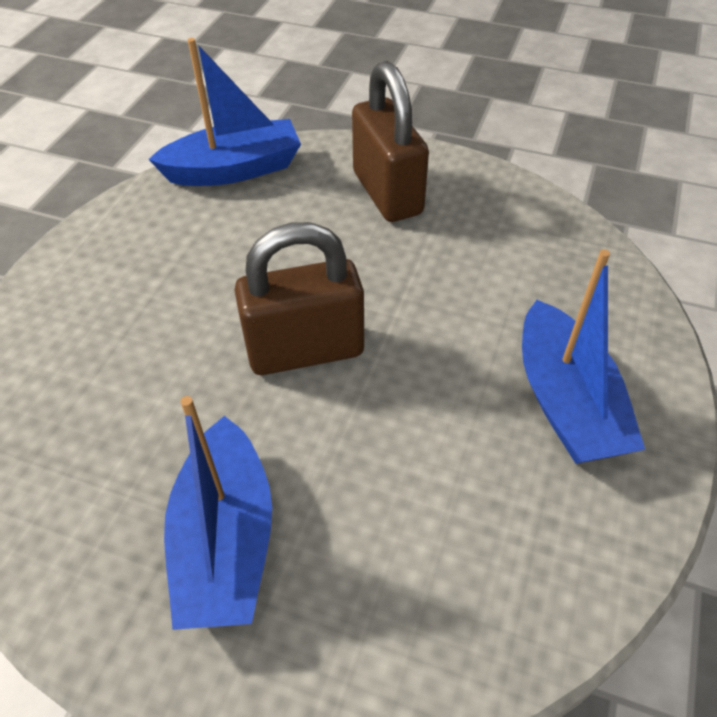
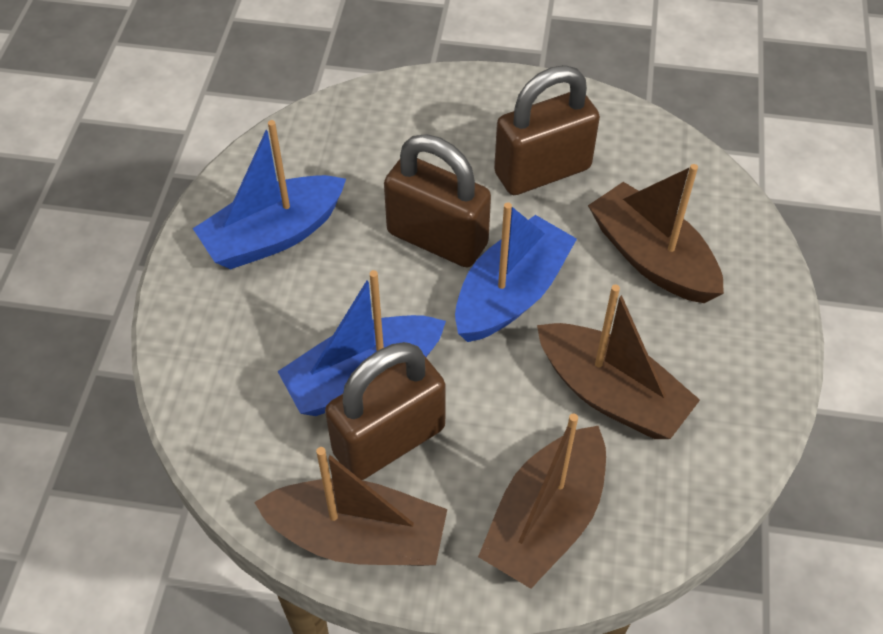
brown boat: none = 0 -> [254,447,447,566] [478,413,606,589] [537,285,700,439] [588,164,724,303] = 4
brown padlock: [234,222,364,375] [352,61,429,222] = 2 -> [325,342,446,480] [384,134,491,267] [494,65,600,195] = 3

